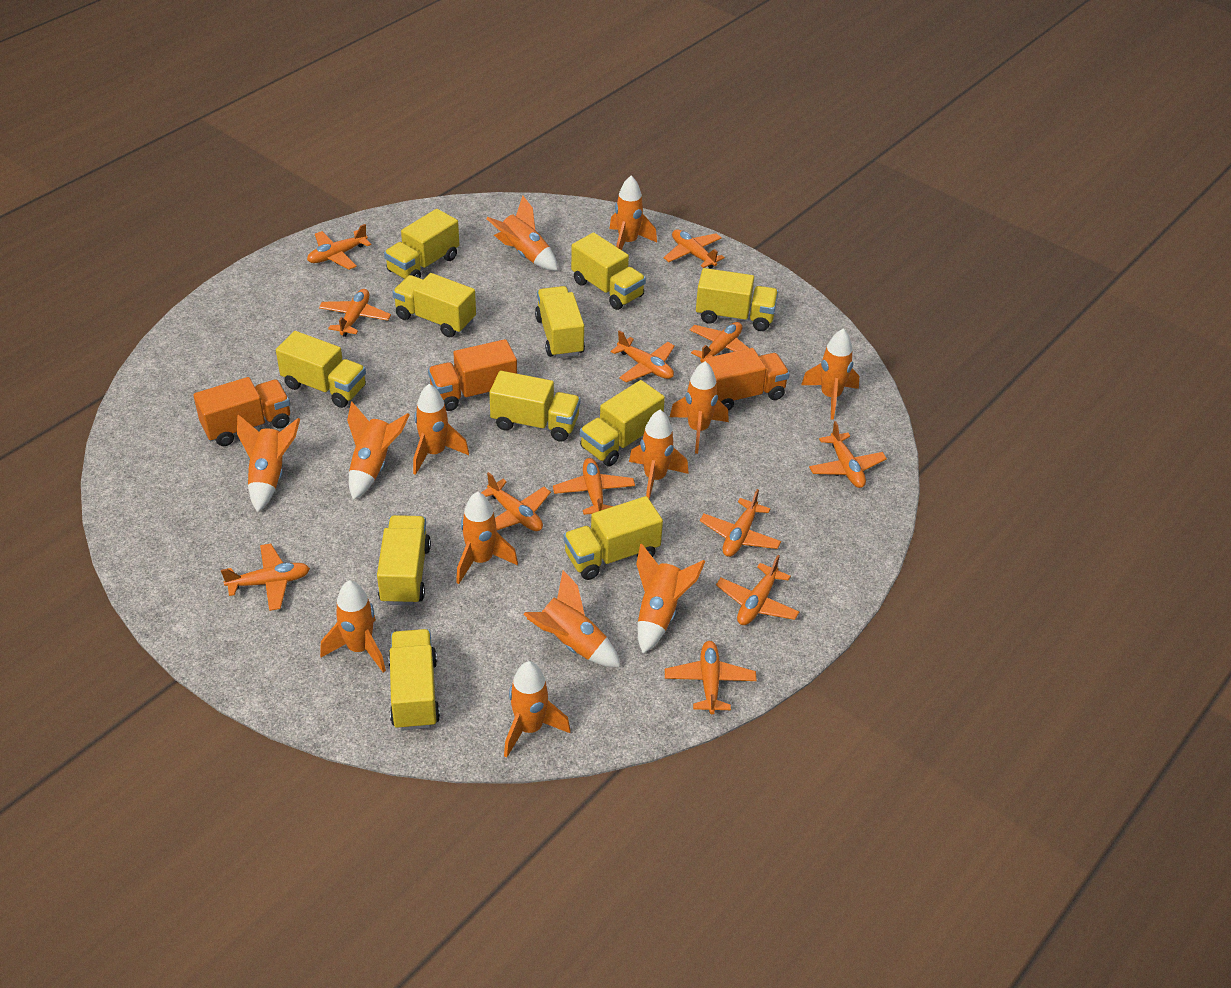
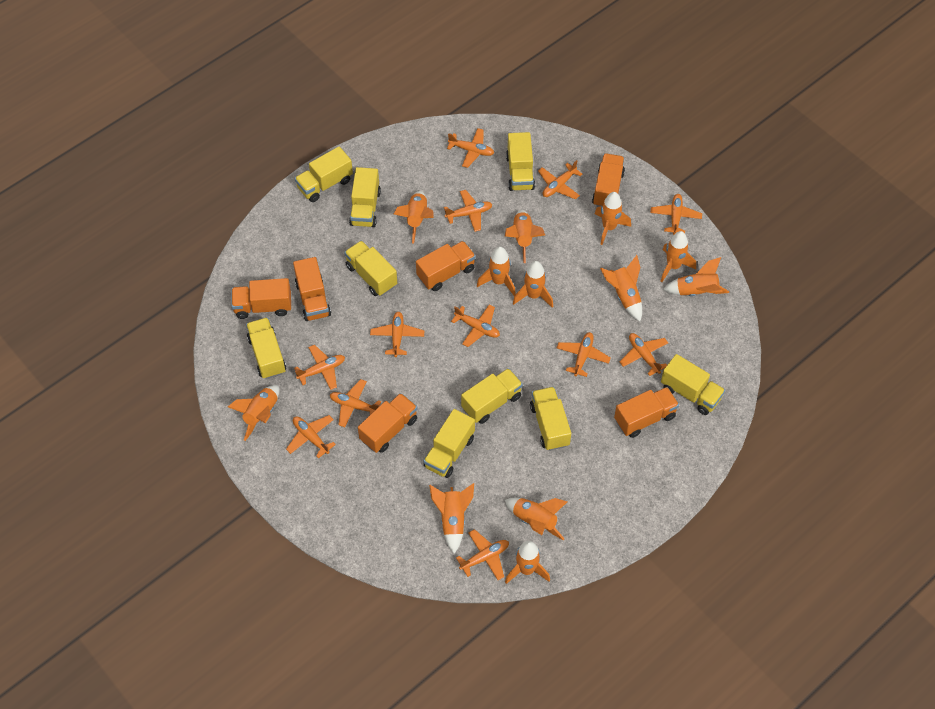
orange rocket: [237,414,300,513] [320,580,386,672] [347,402,410,500] [413,384,469,475] [456,491,518,584] [486,196,558,271] [504,661,571,757] [523,570,621,667] [609,176,657,250] [629,410,689,500] [636,543,705,654] [670,361,729,454] [801,329,859,420] = 13 -> [228,385,279,441] [394,191,434,243] [429,483,474,554] [477,247,516,296] [505,210,545,263] [505,498,567,540] [505,541,550,584] [513,261,553,308] [595,192,631,245] [600,255,642,321] [661,231,696,282] [663,257,729,296] = 12
orange truck: [193,377,290,446] [428,339,517,411] [702,348,790,411] = 3 -> [231,278,291,319] [293,257,331,321] [358,393,417,453] [416,241,476,291] [592,153,625,207] [614,387,679,438] = 6
yellow truck: [276,331,366,408] [377,515,431,605] [384,209,459,279] [388,629,440,731] [392,273,476,338] [489,371,580,442] [535,286,585,358] [563,496,663,580] [571,232,646,310] [580,380,665,466] [696,268,778,331] = 11 -> [246,317,286,379] [295,147,353,202] [344,240,397,296] [349,167,381,227] [424,409,475,478] [461,368,523,424] [506,132,535,191] [530,387,571,451] [661,354,725,415] = 9

